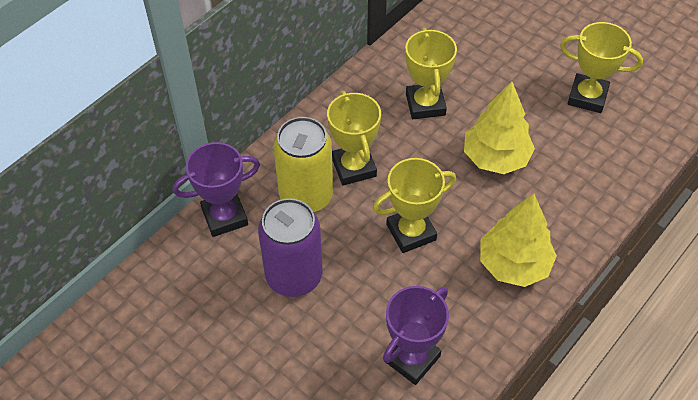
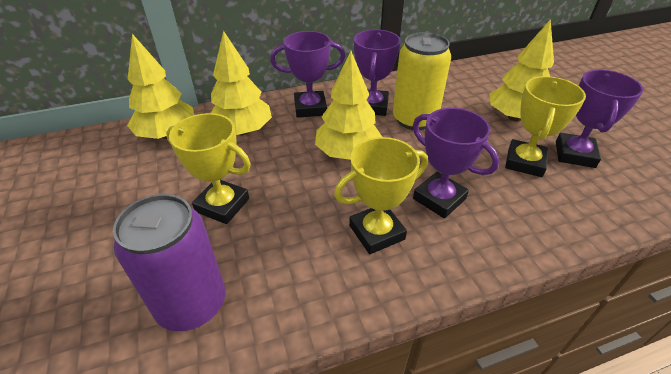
purple trophy: [173,142,260,237] [383,286,449,385] = 2 -> [270,31,345,118] [354,29,401,116] [413,108,499,218] [556,70,643,168] = 4
yellow tree: [464,81,535,174] [480,194,557,287] = 2 -> [127,34,194,139] [211,31,272,135] [315,51,382,160] [489,19,554,122] = 4
yellow trophy: [327,91,381,186] [373,158,456,253] [405,28,457,119] [560,22,643,113] = 4 -> [166,113,251,224] [334,137,428,254] [505,76,586,177] = 3

